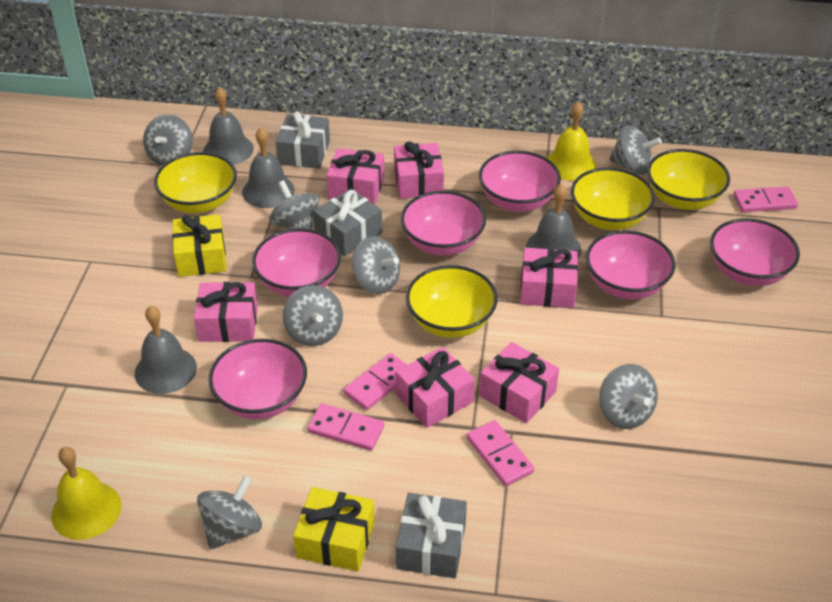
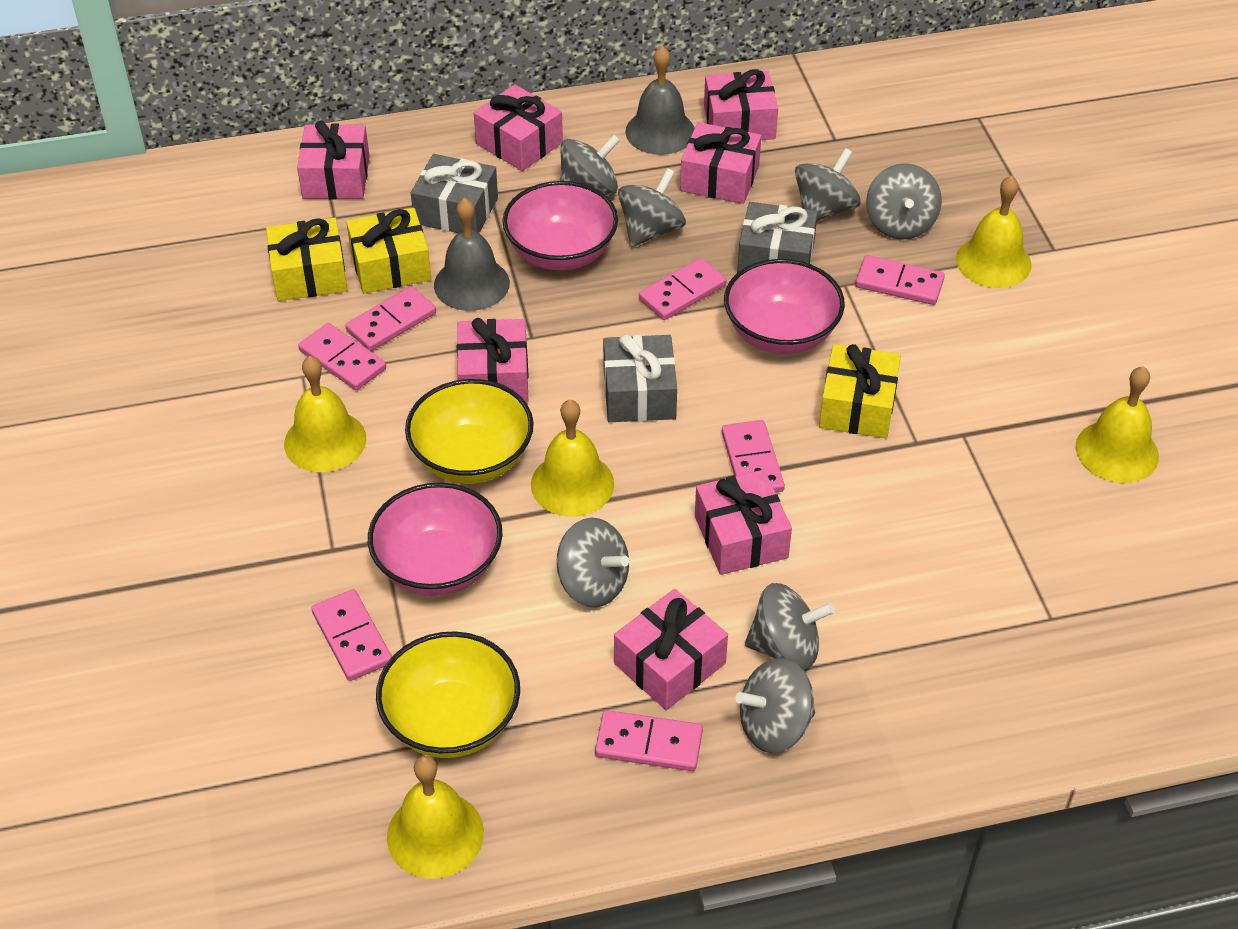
grey bell: [135,306,197,394] [203,87,254,165] [242,128,295,208] [526,184,581,258] = 4 -> [434,198,510,311] [625,46,695,155] = 2
pink bowl: [208,339,307,419] [252,228,341,297] [401,191,486,256] [479,151,561,212] [586,231,675,299] [710,218,800,286] = 6 -> [368,482,503,596] [502,181,618,270] [724,259,845,354] = 3
pink domino: [307,403,384,451] [343,353,407,410] [467,420,534,486] [733,186,798,212] = 4 -> [298,323,386,390] [311,589,392,681] [345,286,436,351] [595,710,703,771] [639,258,726,320] [722,420,785,493] [855,255,945,305] = 7
pink gift: [194,282,258,342] [326,148,385,204] [394,141,444,199] [396,347,475,428] [479,342,559,423] [520,248,578,308] = 6 -> [297,120,370,200] [457,318,529,403] [474,85,563,171] [614,589,728,710] [680,122,761,204] [695,470,792,575] [704,69,778,140] = 7
yellow bell: [51,447,121,540] [547,101,596,181] = 2 -> [284,356,366,472] [387,756,484,878] [531,400,614,517] [956,176,1032,288] [1075,366,1159,483] = 5
yellow bowl: [154,152,237,213] [406,265,498,338] [571,167,655,230] [647,149,730,210] = 4 -> [376,631,520,758] [405,379,534,484] = 2
yellow gift: [172,214,226,277] [293,487,375,571] = 2 -> [266,218,347,301] [346,208,431,294] [819,344,901,438] = 3

